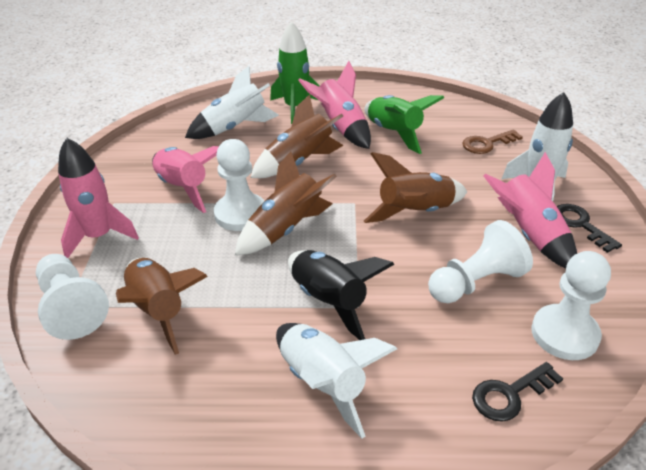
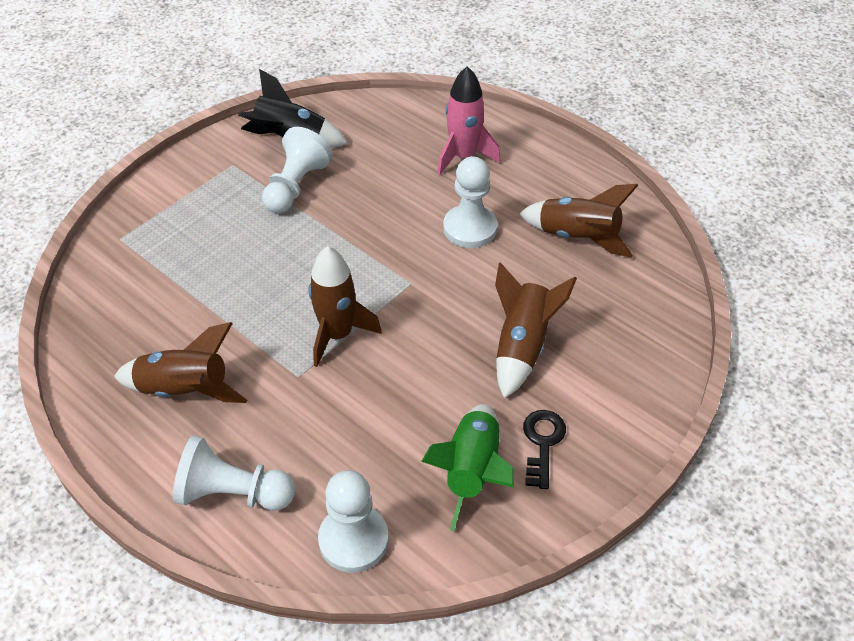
black key: [472,362,563,422] [557,204,622,253] = 2 -> [523,410,566,489] = 1
brown key: [462,129,523,154] = 1 -> none = 0
green rocket: [270,21,320,124] [364,95,444,154] = 2 -> [421,404,514,531] = 1
pink rocket: [58,138,139,258] [152,146,219,213] [298,61,371,149] [484,152,577,268] = 4 -> [437,66,501,176] = 1
white rocket: [185,66,279,139] [276,323,397,438] [502,92,573,201] = 3 -> none = 0

